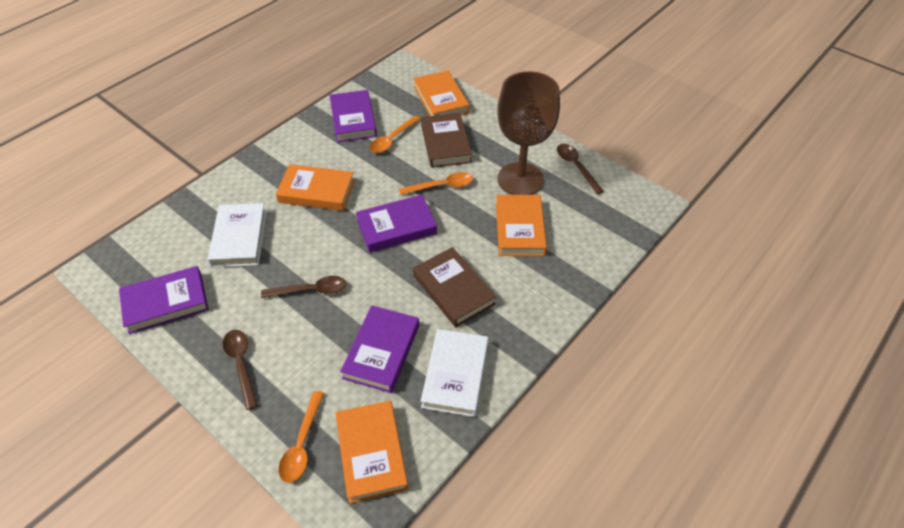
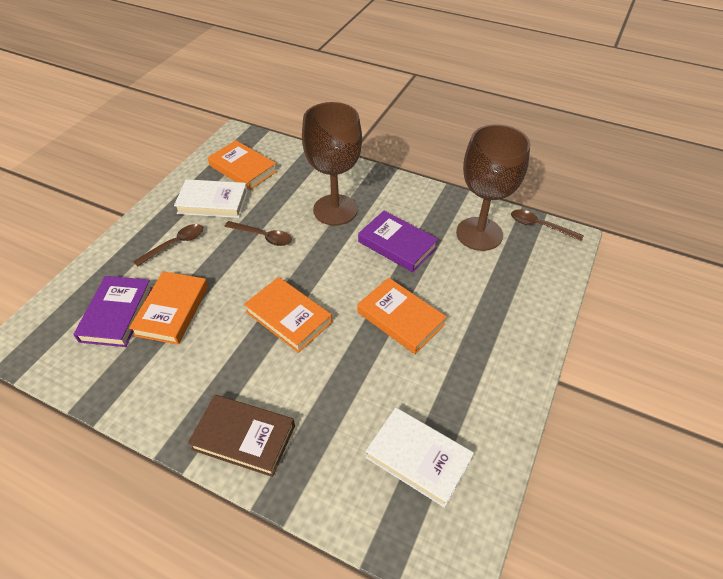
brown book: [413,247,496,327] [421,113,472,168] = 2 -> [188,395,295,477] = 1
brown goblet: [497,71,560,195] = 1 -> [302,102,362,225] [456,124,530,251] = 2
orange spoon: [279,391,324,483] [370,116,421,153] [399,172,473,195] = 3 -> none = 0
purple book: [119,266,209,334] [330,90,377,142] [340,305,419,393] [356,195,437,252] = 4 -> [73,276,153,347] [358,211,438,272] = 2

